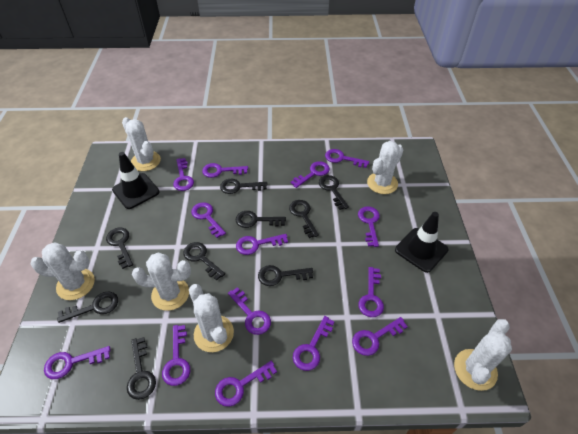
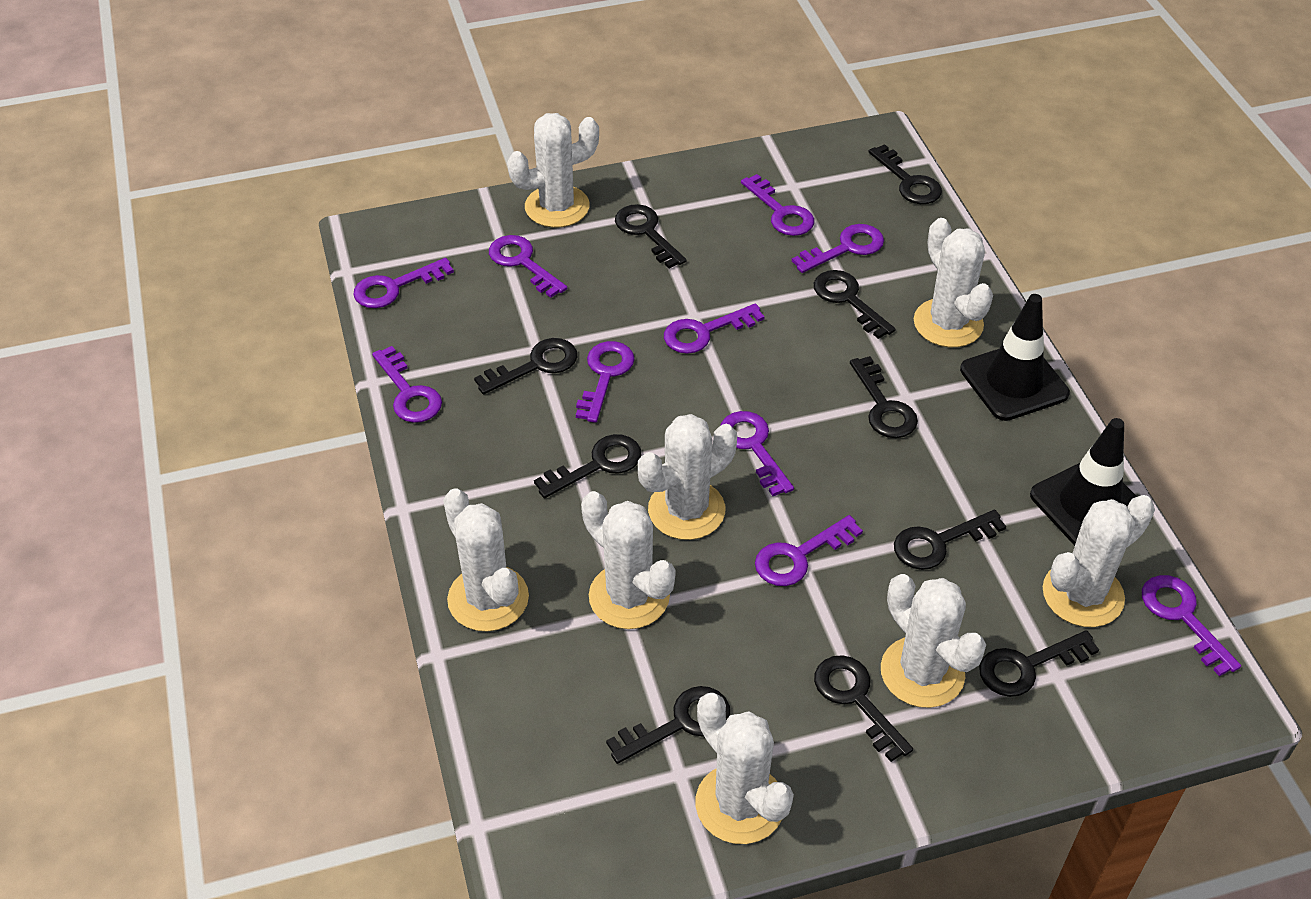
black key: [57,292,118,323] [106,228,133,269] [127,337,156,400] [183,242,225,281] [220,179,268,194] [236,211,286,228] [258,265,313,286] [289,200,319,238] [319,175,349,210] = 9 -> [474,338,577,395] [534,434,642,498] [606,686,730,764] [615,204,687,269] [814,270,896,339] [814,655,913,762] [850,356,918,438] [869,144,942,204] [894,510,1006,570] [979,630,1099,697] = 10
purple key: [44,346,111,379] [162,325,190,386] [173,158,194,191] [191,202,226,238] [202,163,248,178] [215,361,277,407] [228,287,271,335] [236,234,288,255] [290,161,330,188] [293,316,334,371] [325,149,369,168] [352,317,408,356] [358,206,380,247] [358,267,384,317] = 14 -> [353,258,454,308] [372,346,442,423] [489,235,567,298] [576,341,635,423] [664,303,765,354] [720,411,794,496] [741,174,814,236] [755,515,863,586] [792,224,884,273] [1142,575,1241,676] = 10
white cactus: [31,242,95,300] [122,117,161,171] [132,253,191,311] [189,284,234,352] [367,141,404,194] [454,319,512,391] = 6 -> [443,488,529,631] [507,113,599,228] [581,491,675,629] [638,414,737,540] [696,693,794,844] [881,574,986,708] [914,218,993,347] [1043,495,1155,627] = 8

